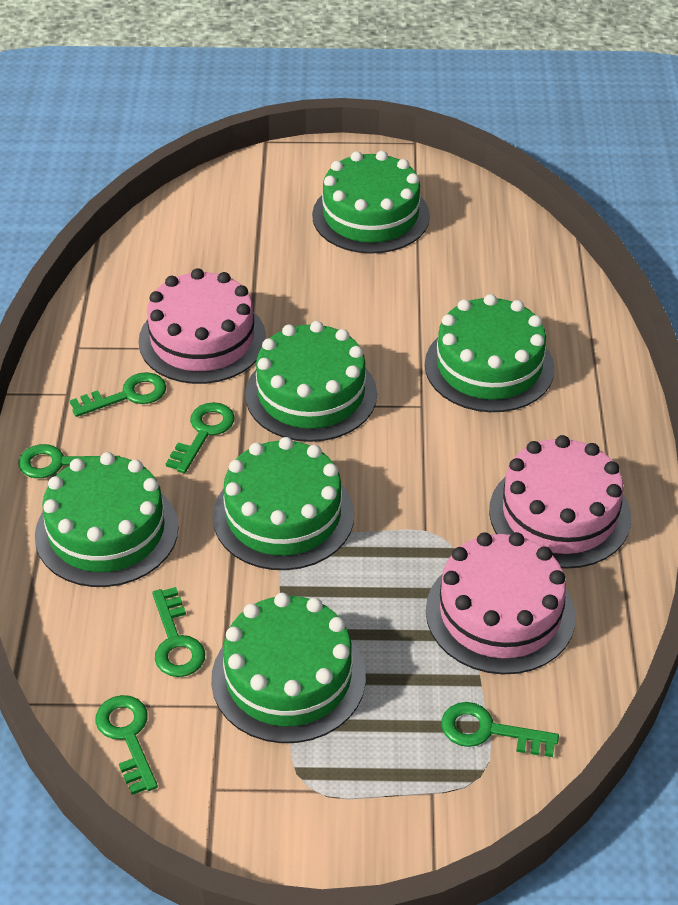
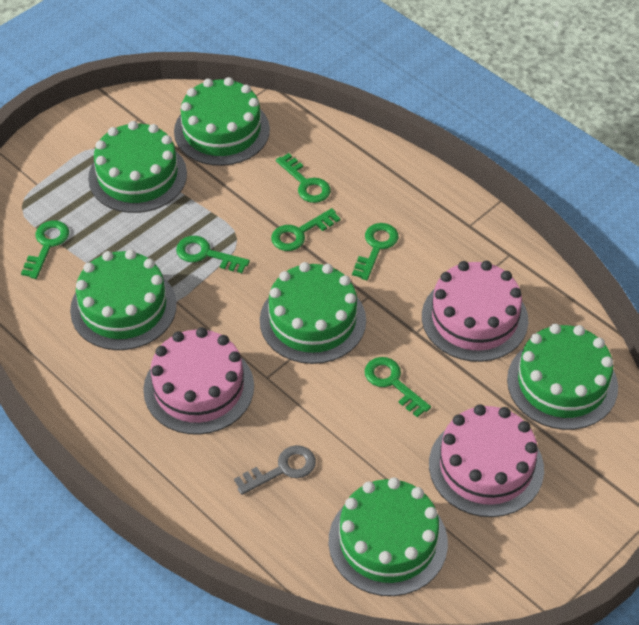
grey key: none = 0 -> [234,445,316,495] = 1

